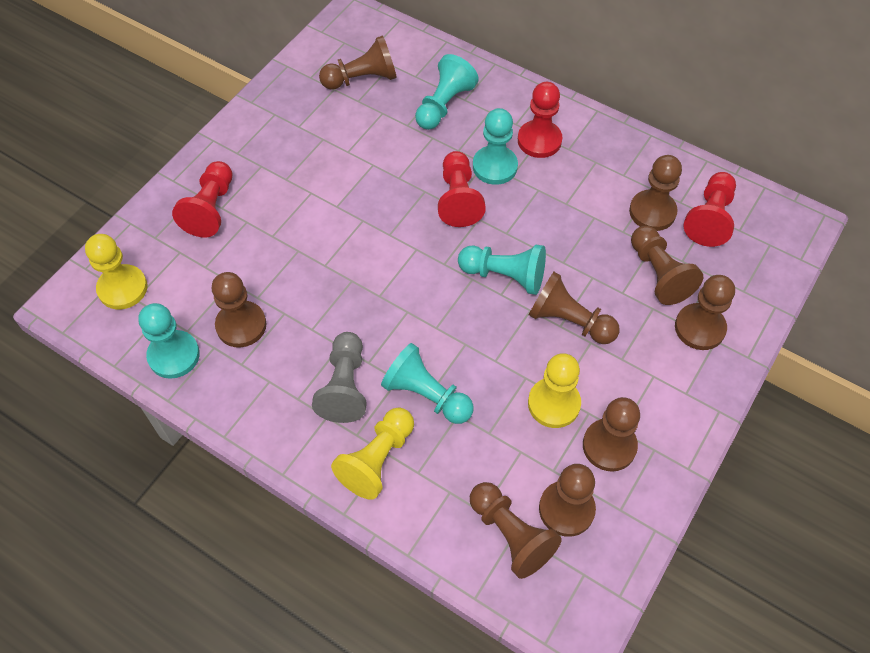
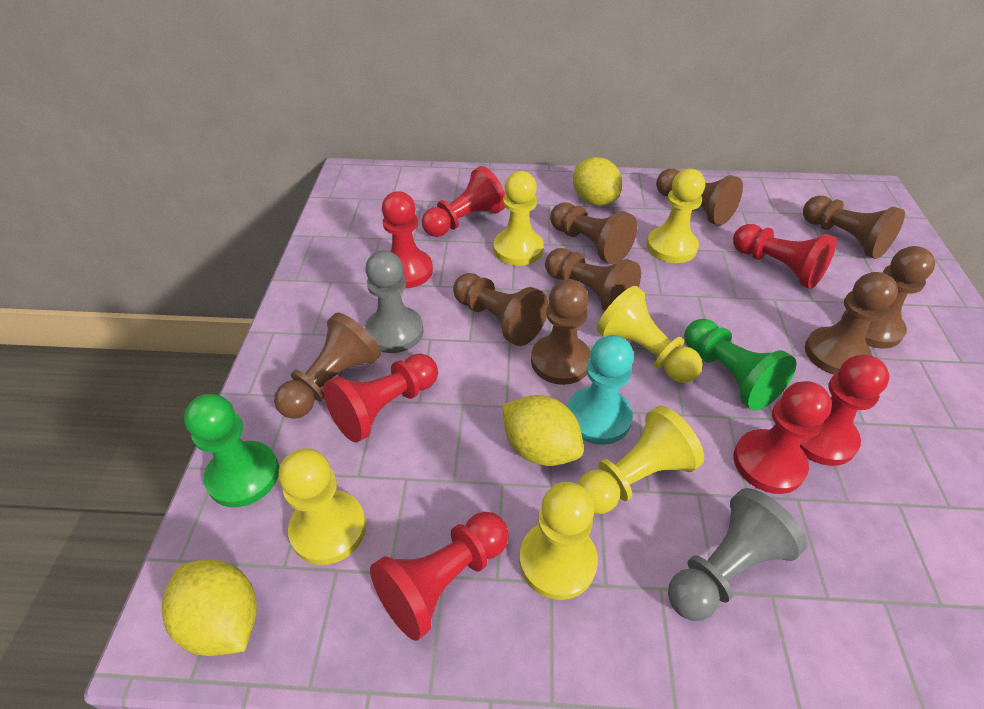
green pawn: none = 0 -> [184,394,279,507] [684,319,796,411] = 2
grey pawn: [312,332,367,423] = 1 -> [365,250,424,353] [668,488,807,621] = 2
red pawn: [172,161,233,237] [438,151,486,227] [518,82,562,158] [684,172,736,247] = 4 -> [323,353,438,443] [370,512,509,641] [382,191,433,288] [422,166,505,237] [733,224,837,289] [733,381,832,494] [800,355,889,466] = 7
turquoise pawn: [138,303,200,379] [381,343,474,424] [415,54,479,130] [458,245,546,295] [473,108,518,185] = 5 -> [567,335,634,445] = 1
yellow lemon: none = 0 -> [162,559,257,656] [502,395,584,466] [573,157,622,206] = 3
yellow pawn: [85,234,148,309] [331,408,414,500] [528,353,581,428] = 3 -> [279,448,366,565] [493,171,544,266] [519,482,598,600] [578,406,704,514] [597,286,703,383] [646,169,705,263] = 6

